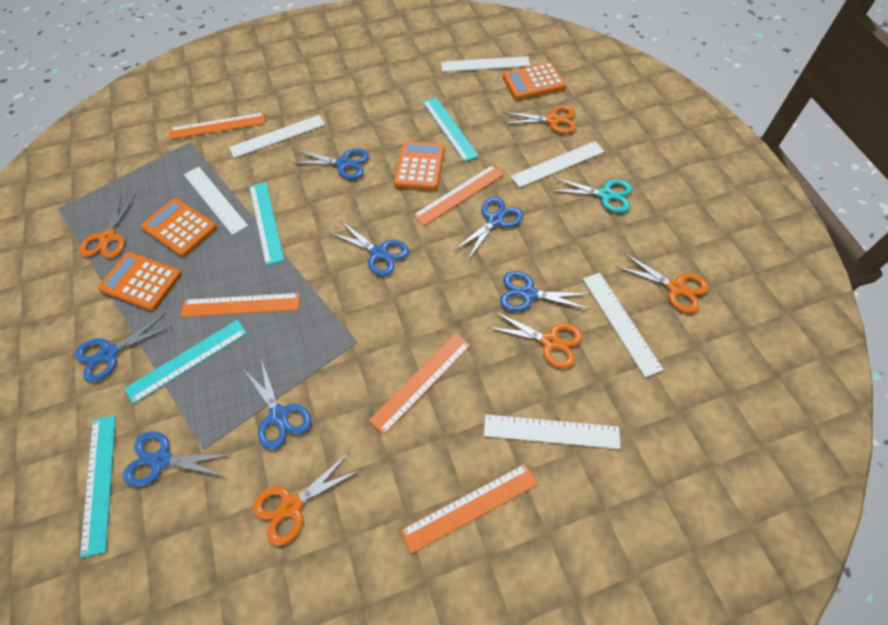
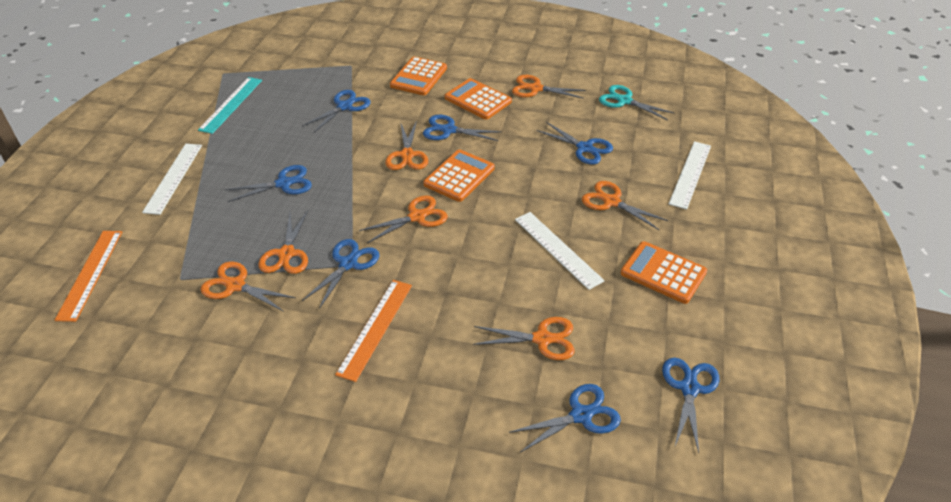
orange ruler: [169,112,265,139] [181,293,300,317] [368,333,471,435] [400,463,538,554] [413,165,504,226] = 5 -> [54,231,122,322] [335,280,412,382] = 2
orange scissors: [79,194,136,258] [253,453,360,546] [487,311,583,368] [503,106,576,134] [616,253,709,313] = 5 -> [201,261,296,312] [258,211,308,274] [359,195,448,243] [386,121,428,170] [473,317,575,360] [512,75,586,99] [582,181,668,230] = 7
turquoise ruler: [80,415,116,558] [124,320,247,404] [249,182,284,265] [423,97,479,162] = 4 -> [198,77,262,134] = 1
white ruler: [184,167,248,235] [229,115,325,158] [441,56,530,72] [484,414,620,449] [511,141,605,188] [583,273,664,377] = 6 -> [142,144,202,215] [515,212,605,290] [669,141,711,210] = 3

